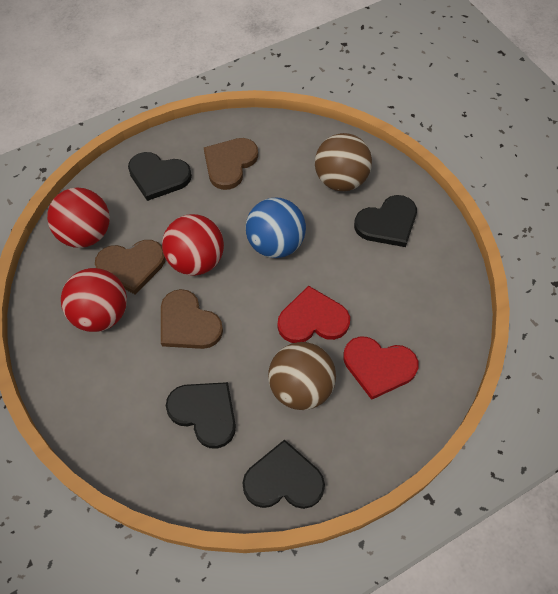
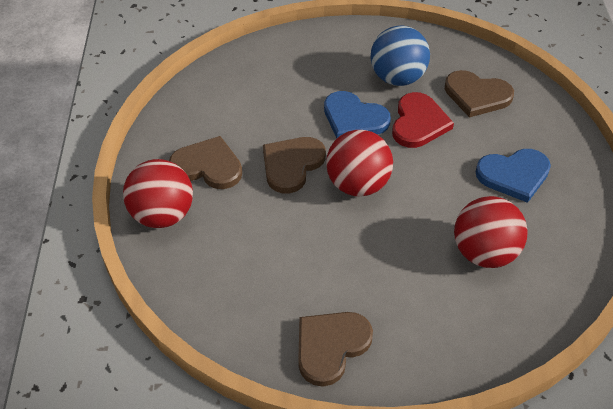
black heart: [128,152,192,201] [166,382,236,449] [242,440,325,509] [354,195,417,247] = 4 -> none = 0
blue heart: none = 0 -> [324,91,391,138] [475,149,551,203] = 2
brown ball: [268,342,336,410] [315,133,372,191] = 2 -> none = 0
brown heart: [95,240,165,295] [161,289,223,349] [204,138,258,190] = 3 -> [169,136,242,189] [263,137,326,194] [298,312,373,387] [445,70,514,117] = 4
red heart: [278,285,350,343] [343,336,419,400] = 2 -> [392,92,454,148] = 1

